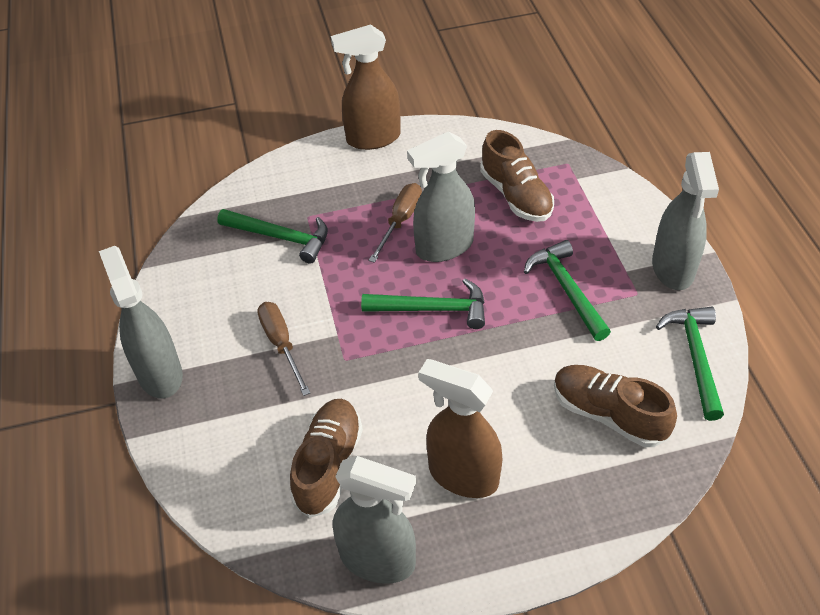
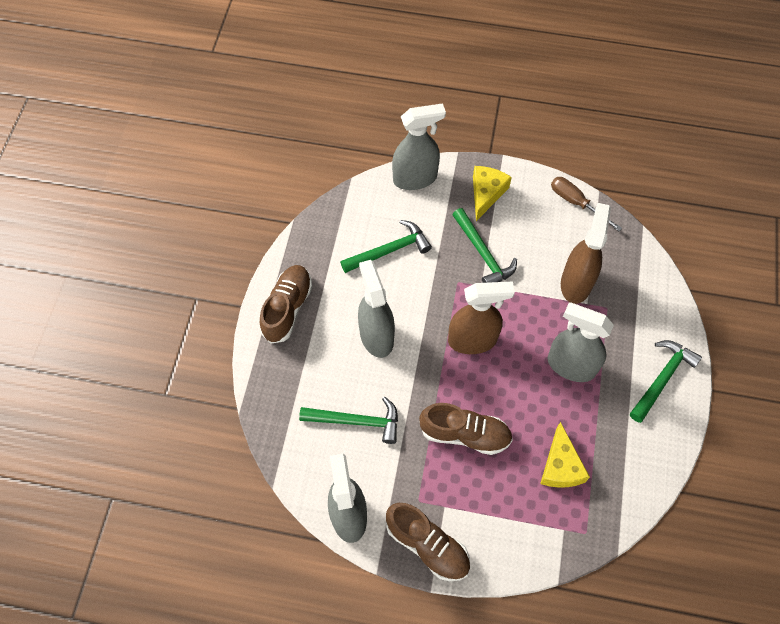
brown screwdriver: [257,302,310,396] [369,183,422,263] = 2 -> [551,177,622,231] = 1
yellow cheese: none = 0 -> [473,166,512,221] [540,422,590,488] = 2

